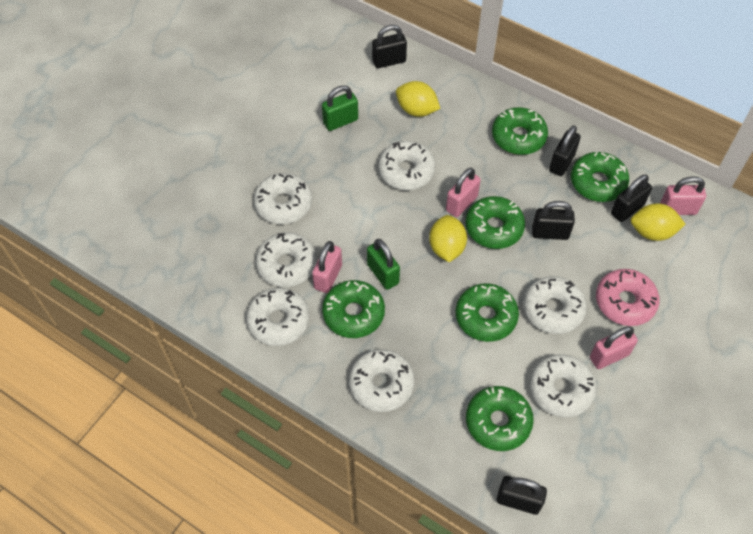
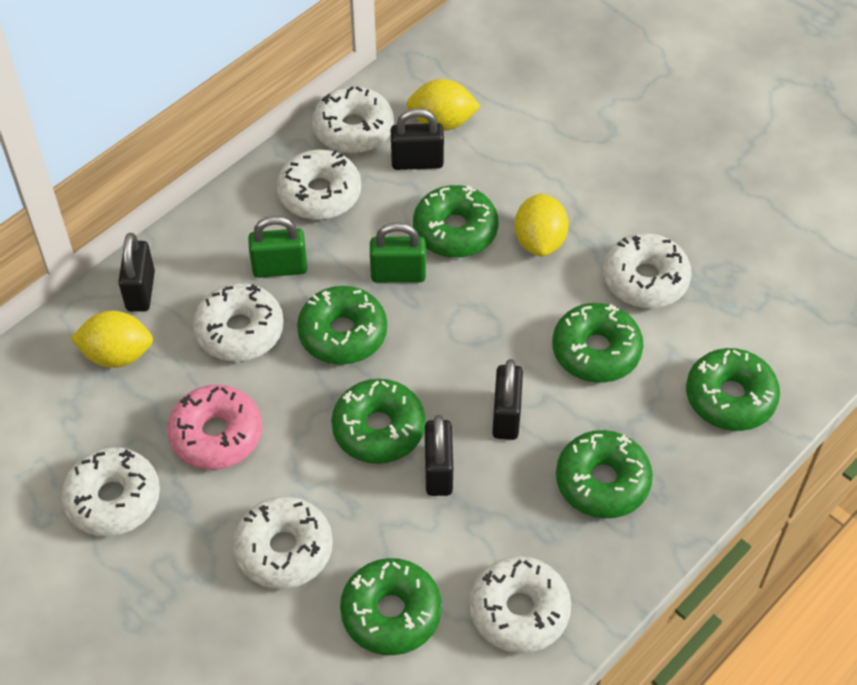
black padlock: [372,25,407,68] [496,476,547,515] [532,201,575,240] [549,125,581,176] [611,174,652,222] = 5 -> [118,233,155,312] [391,108,444,170] [425,415,453,496] [492,359,523,440] = 4
green donut: [322,280,385,338] [456,283,519,342] [465,196,525,249] [466,386,534,451] [492,107,548,155] [571,152,629,202] = 6 -> [297,286,387,365] [331,379,425,464] [340,558,442,655] [413,185,499,258] [552,303,643,383] [556,430,653,518] [686,348,780,431] = 7
pink padlock: [312,241,342,293] [446,168,481,217] [590,326,638,369] [660,176,706,215] = 4 -> none = 0

